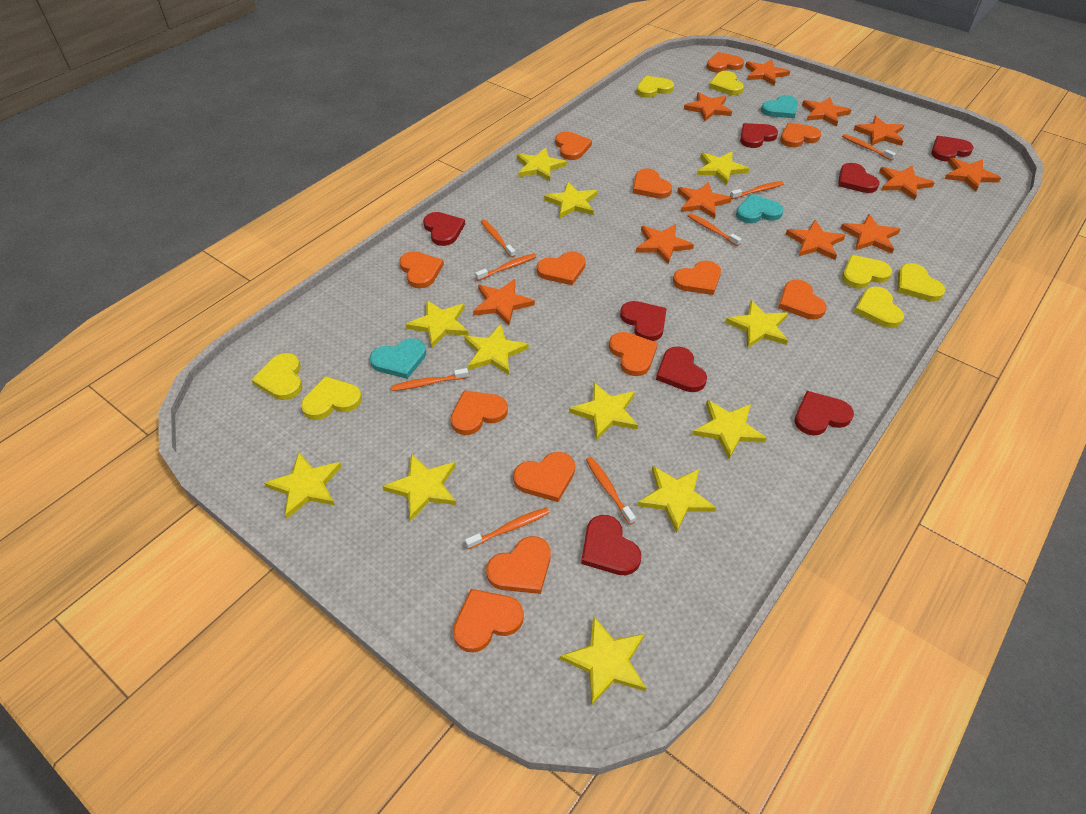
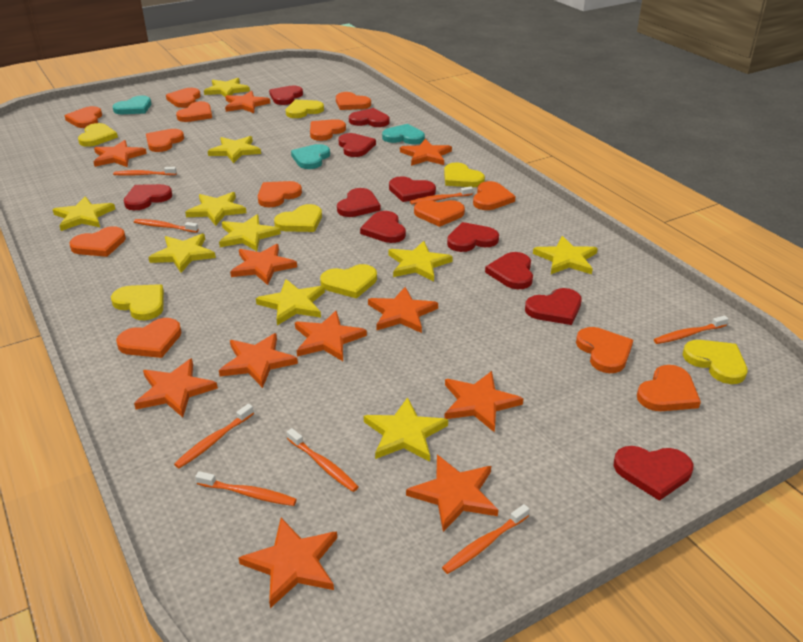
red heart: [423,212,465,246] [581,515,641,575] [620,301,667,341] [656,346,707,392] [740,123,778,148] [795,391,854,436] [838,163,880,193] [931,136,974,161] = 8 -> [124,184,172,210] [269,85,303,105] [337,188,381,217] [338,133,376,157] [349,108,389,127] [360,211,406,243] [389,176,436,202] [447,222,499,252] [485,252,533,289] [525,288,582,325] [614,446,693,501] = 11
yellow star: [264,452,342,519] [382,454,456,521] [405,300,469,348] [464,324,529,375] [517,148,567,181] [544,182,598,218] [560,616,646,705] [569,382,638,440] [637,466,716,533] [692,400,767,459] [697,152,749,185] [725,300,788,348] = 12 -> [52,196,115,231] [148,234,216,273] [185,192,247,226] [204,78,250,97] [208,136,261,163] [219,214,281,251] [256,279,325,325] [364,397,448,461] [389,241,453,281] [533,236,598,274] = 10

